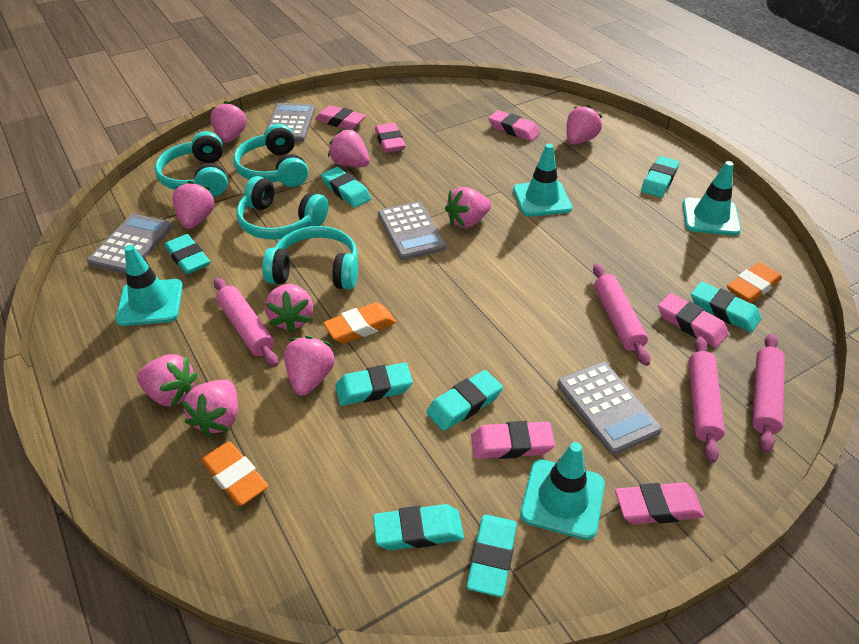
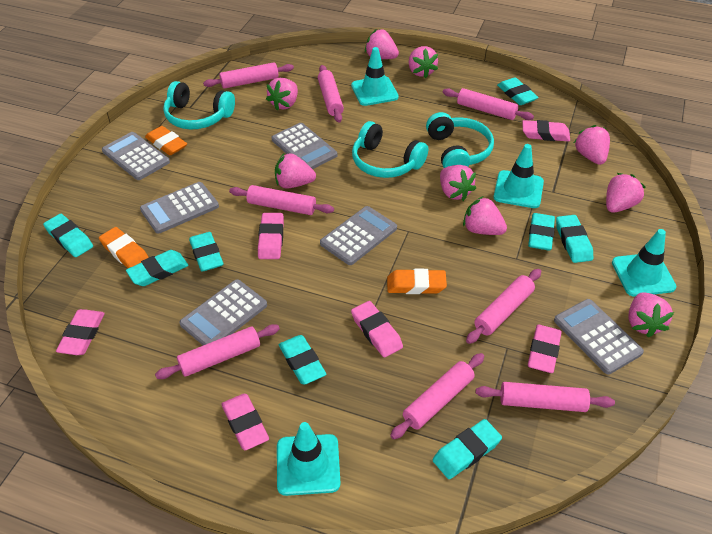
grey calculator: [87,214,173,274] [264,103,315,142] [378,201,446,260] [557,362,662,455] = 4 -> [102,132,170,180] [140,182,219,234] [180,279,267,345] [272,123,337,169] [320,206,397,265] [554,299,644,374] = 6
pink rolling pin: [214,278,278,367] [593,263,651,366] [689,337,725,463] [752,334,785,453] = 4 -> [155,324,280,379] [203,62,294,89] [229,185,334,215] [318,65,344,123] [390,353,484,440] [443,88,534,120] [466,269,541,344] [476,382,615,412] = 8
turquoise headphones: [155,131,228,197] [233,124,308,187] [236,176,328,240] [262,226,358,290] = 4 -> [163,81,235,129] [352,121,428,178] [426,112,494,168] = 3

